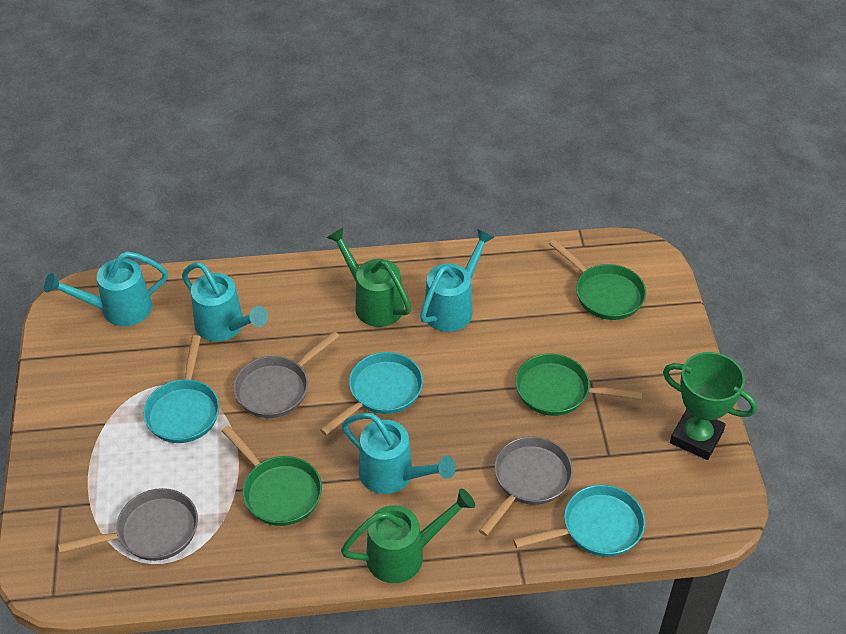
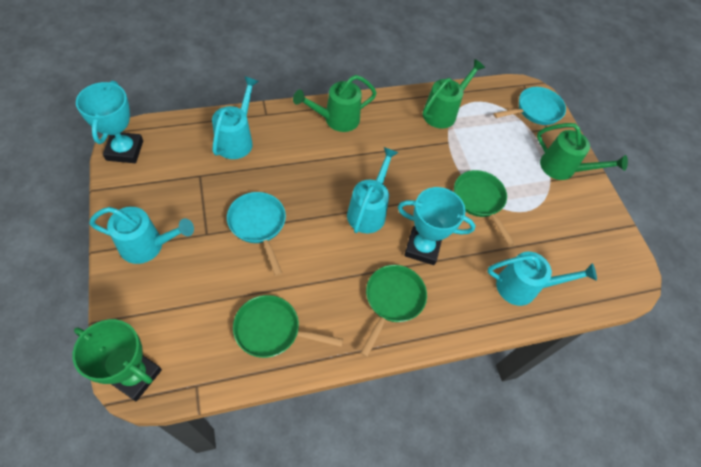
green watering can: [326,228,411,327] [341,488,475,583] = 2 -> [293,75,377,132] [423,59,485,129] [537,123,628,180] = 3
grey pan: [58,488,198,561] [233,331,339,418] [479,436,573,536] = 3 -> none = 0
turquoise pan: [143,335,219,443] [320,352,423,435] [513,485,645,557] = 3 -> [227,192,286,276] [494,87,566,125] = 2
turquoise trophy: none = 0 -> [76,81,143,163] [398,187,476,265] = 2

